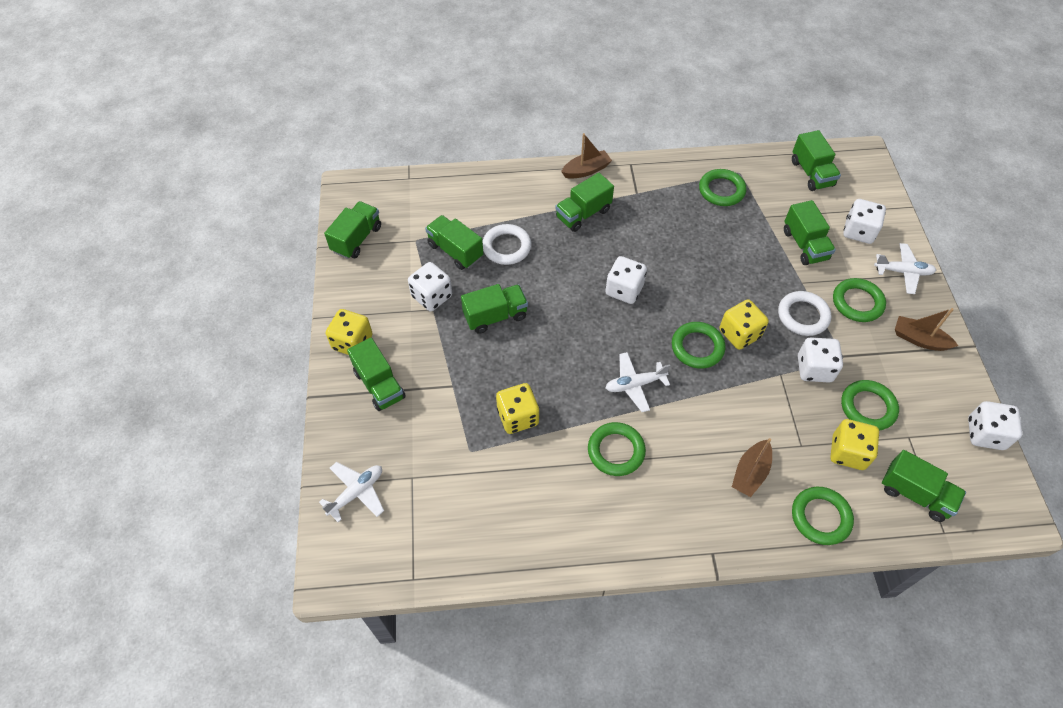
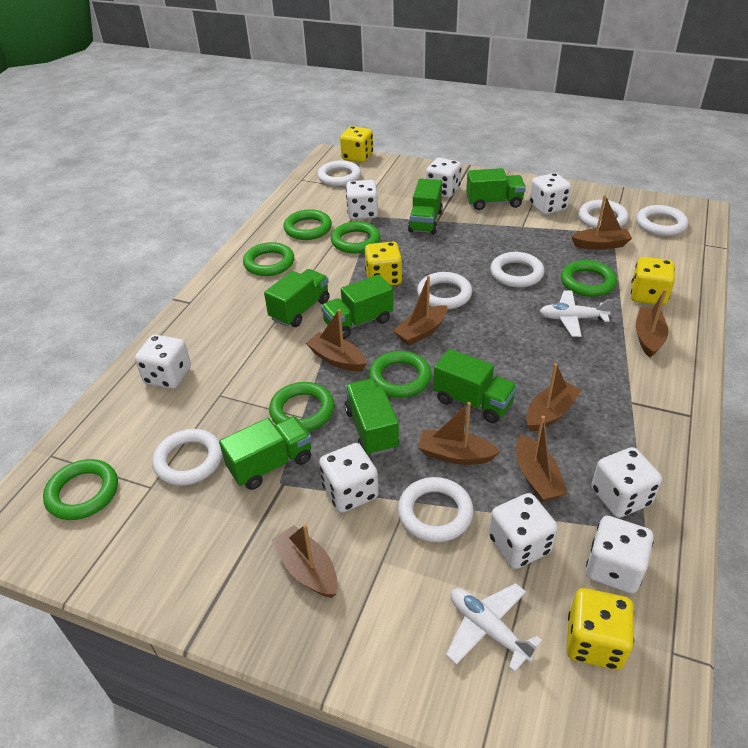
brown boat: [561,133,612,179] [732,438,772,497] [895,308,958,351] = 3 -> [272,524,338,598] [306,309,367,372] [393,276,447,346] [418,402,500,465] [516,416,568,502] [526,363,582,432] [571,195,632,250] [636,289,668,358] = 8
green ring: [588,422,646,476] [672,322,726,369] [699,169,747,206] [792,487,854,545] [833,278,886,322] [841,380,899,431] = 6 -> [43,459,118,520] [243,242,294,276] [269,382,334,431] [284,209,332,240] [331,221,380,254] [369,351,432,398] [561,260,617,297] = 7
green truck: [324,201,381,259] [347,338,406,411] [425,215,483,270] [461,284,528,334] [555,173,614,232] [784,200,836,265] [792,130,841,191] [882,450,966,522] = 8 -> [219,416,312,490] [264,269,330,327] [321,274,393,339] [344,378,399,456] [408,179,443,234] [433,349,517,423] [466,168,526,210] = 7
white dice: [408,262,452,311] [605,256,647,304] [798,337,843,383] [843,199,886,244] [968,401,1022,450] = 5 -> [135,335,191,389] [319,443,379,513] [346,180,378,220] [426,158,462,198] [489,493,558,569] [529,173,571,215] [586,516,654,593] [591,447,662,518] = 8
white plane: [319,462,384,522] [606,352,670,412] [874,243,936,294] = 3 -> [446,583,542,673] [540,290,613,337] = 2
white ring: [482,224,531,265] [778,291,831,336] = 2 -> [152,429,222,486] [317,160,361,186] [398,477,474,542] [417,272,472,309] [490,252,545,288] [578,200,629,228] [636,205,688,236] = 7

